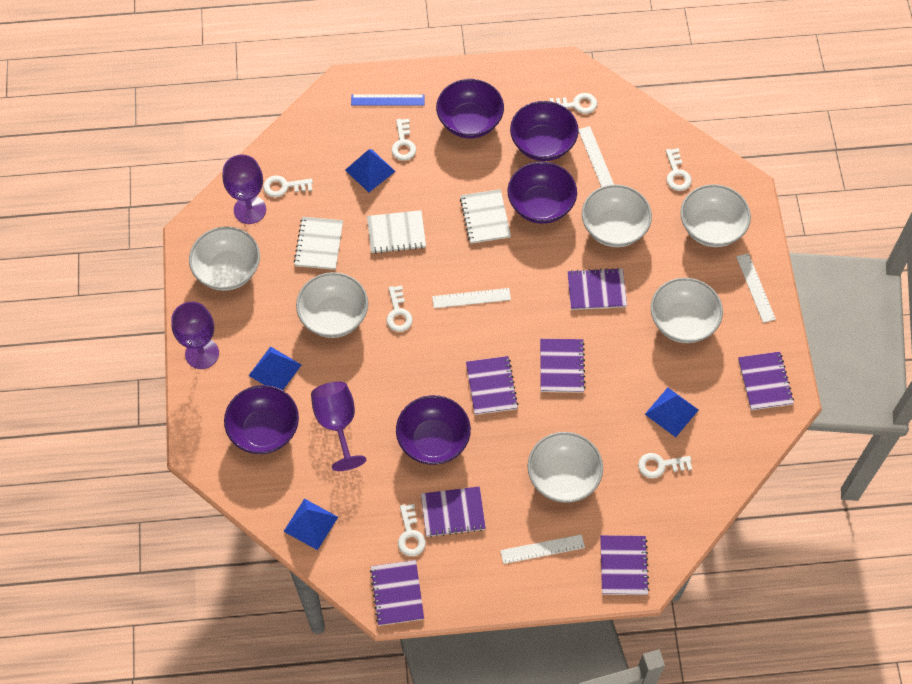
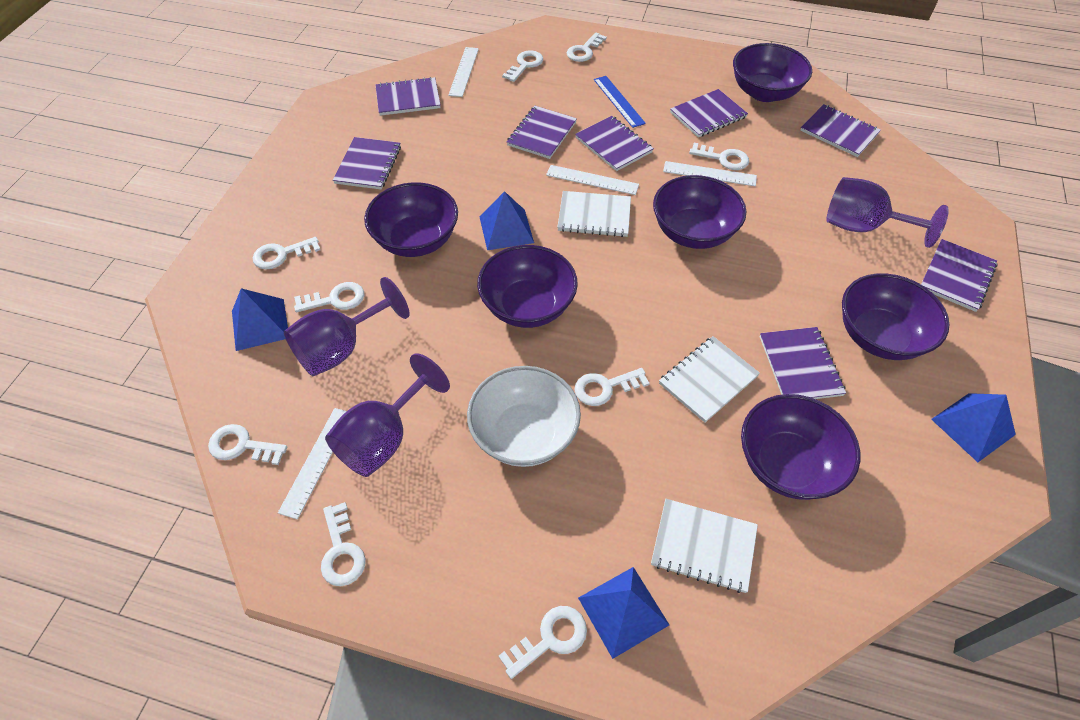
purple bowl: [224,385,299,454] [396,395,471,465] [436,79,504,138] [508,162,577,224] [510,101,579,161] = 5 -> [364,182,458,257] [477,245,578,328] [653,175,746,249] [733,43,812,102] [741,394,860,500] [842,273,950,360] = 6
purple notebook: [370,560,424,626] [421,486,486,537] [466,356,518,415] [540,339,586,393] [567,268,627,310] [600,535,649,595] [738,352,794,410] = 7 -> [333,137,401,190] [376,77,441,116] [507,106,577,159] [575,116,654,171] [670,89,748,137] [760,327,846,399] [800,104,881,157] [921,239,998,312] = 8
white bowl: [189,227,260,291] [296,272,368,338] [527,432,603,503] [582,184,652,247] [651,278,723,343] [680,184,751,247] = 6 -> [467,366,581,467] = 1
white key: [263,175,313,197] [386,285,413,332] [391,119,416,160] [398,504,426,556] [549,93,597,114] [638,453,692,478] [666,148,692,191] = 7 -> [208,424,287,465] [253,237,320,269] [294,282,364,312] [321,502,366,586] [498,606,587,679] [502,50,543,82] [567,32,607,62] [575,368,650,406] [689,143,749,170] = 9

